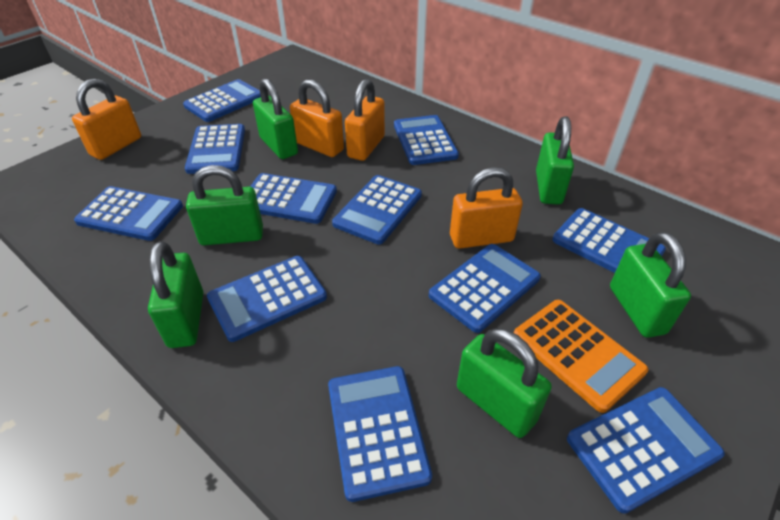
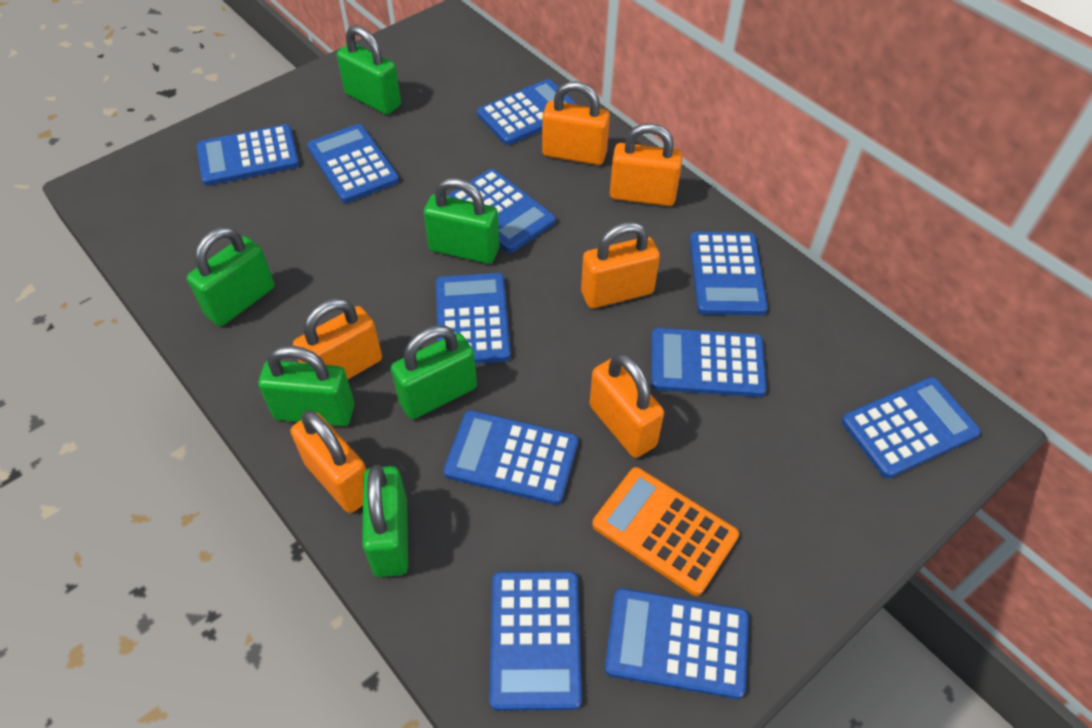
orange padlock: [72,79,141,160] [290,79,344,157] [345,79,385,161] [450,167,523,249] = 4 -> [291,410,366,513] [293,298,382,379] [542,81,610,165] [581,222,660,308] [590,353,664,458] [610,123,683,206] = 6

